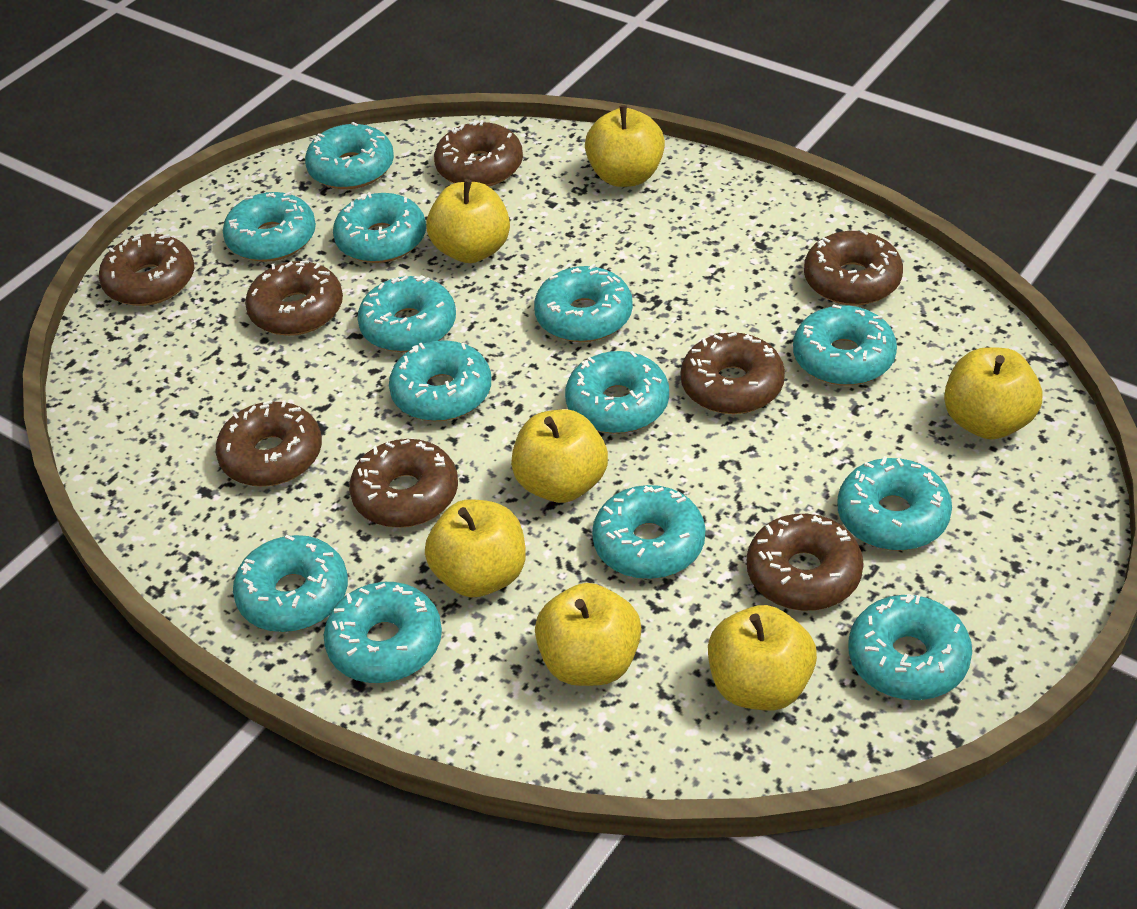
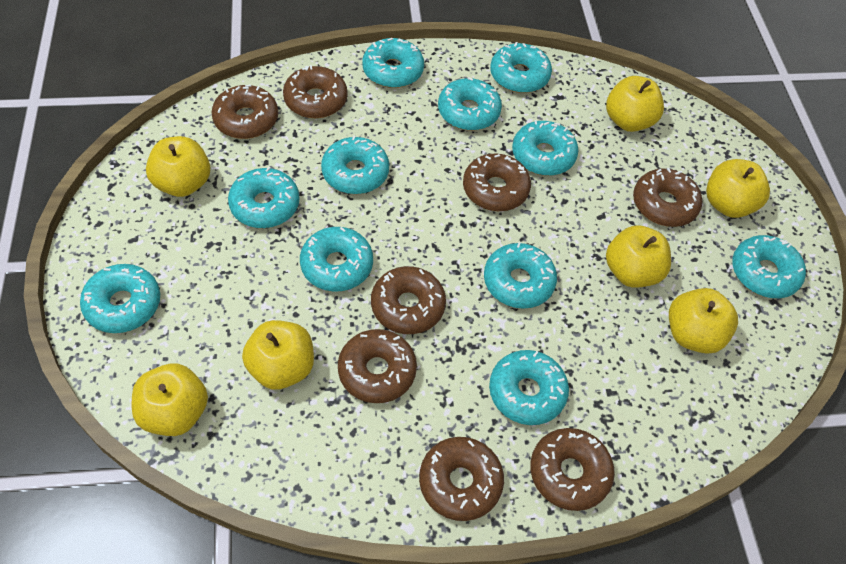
turquoise donut: [223,192,316,262] [233,535,348,632] [305,122,394,189] [324,582,442,683] [333,192,426,263] [358,275,456,352] [389,340,491,421] [534,264,633,342] [565,351,669,434] [592,485,705,579] [793,304,897,385] [837,456,952,551] [848,594,972,700] = 13 -> [80,264,160,333] [228,167,300,228] [300,227,373,292] [321,135,389,194] [362,38,424,88] [438,77,502,131] [484,242,557,309] [489,350,569,425] [490,42,552,93] [512,120,579,176] [732,235,806,298] = 11

